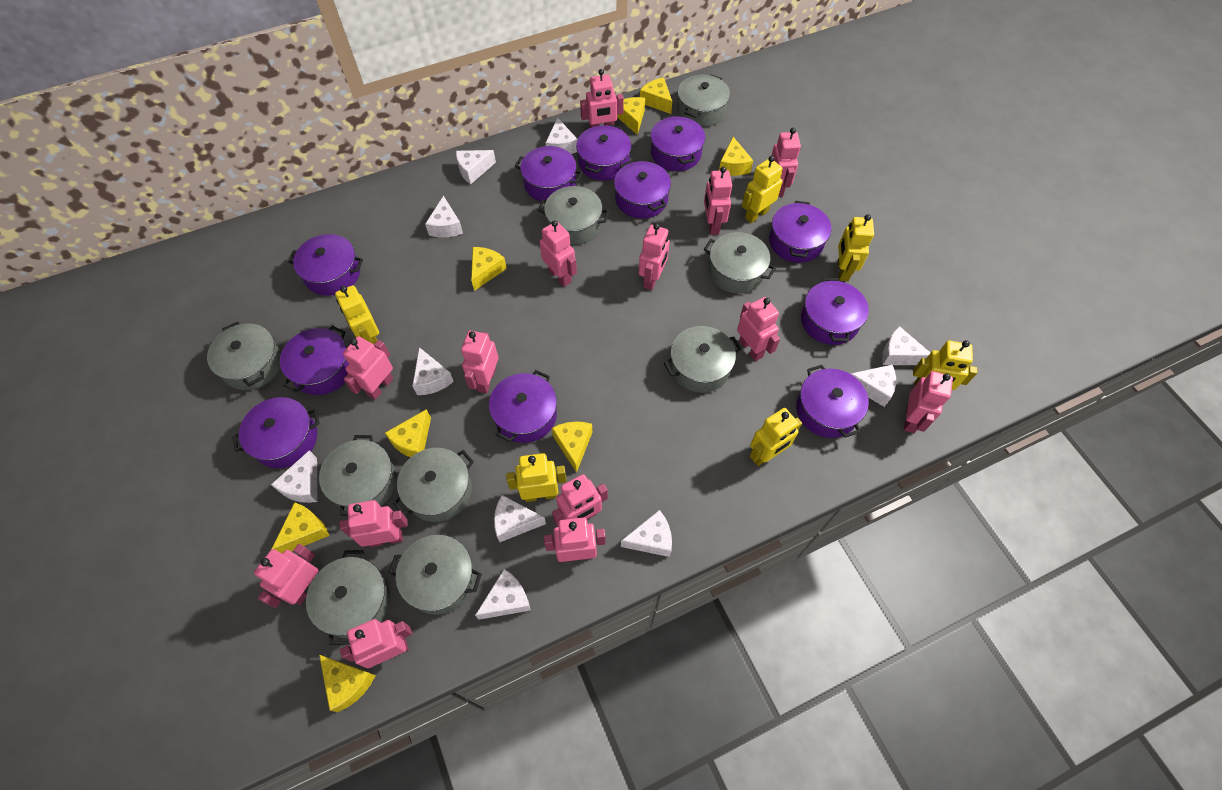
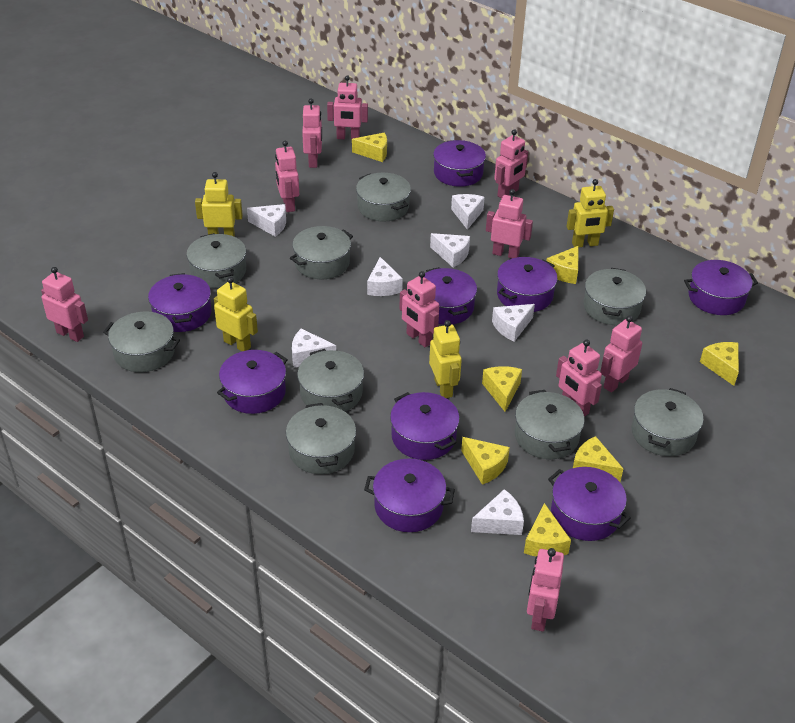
pink robot: [254,544,318,608] [340,500,408,547] [340,619,412,668] [343,336,393,400] [461,331,498,393] [540,220,577,287] [544,517,606,562] [552,474,608,527] [580,69,624,128] [639,223,670,290] [704,166,732,235] [737,297,780,361] [771,128,801,197] [904,371,953,433] = 14 -> [41,267,88,342] [275,141,299,212] [302,98,322,168] [327,75,368,140] [399,271,439,347] [486,189,533,258] [494,129,528,198] [527,548,564,632] [556,340,602,416] [600,316,642,393] = 10
purple pot: [233,397,320,468] [280,326,349,395] [288,234,363,296] [489,370,557,443] [515,146,583,201] [576,124,631,181] [614,160,671,219] [651,115,705,171] [769,201,831,263] [796,365,869,438] [801,278,869,345] = 11 -> [148,273,211,332] [217,350,288,414] [364,459,455,532] [390,392,460,460] [424,267,477,325] [433,140,486,187] [497,257,558,312] [548,467,631,541] [684,260,758,315] = 9
white cheese: [271,450,317,503] [412,347,454,395] [425,196,463,238] [456,150,496,184] [475,569,531,620] [494,495,546,542] [545,117,578,154] [621,510,672,557] [851,365,896,407] [882,326,930,365] = 10 -> [247,204,286,237] [292,329,336,368] [367,257,403,296] [430,233,470,267] [451,194,485,230] [471,489,524,535] [492,304,535,342] = 7
yellow cheese: [272,502,329,553] [319,655,376,712] [385,409,431,457] [471,247,507,291] [552,422,592,473] [617,97,645,135] [640,77,672,114] [719,137,753,176] = 8 -> [352,132,387,162] [461,437,510,485] [482,366,522,412] [524,503,571,556] [546,246,578,284] [573,436,623,482] [700,342,739,386] = 7
yellow robot: [335,285,379,344] [506,453,567,502] [742,156,783,223] [750,408,802,466] [838,214,874,281] [913,340,977,390] = 6 -> [195,172,243,237] [214,277,258,351] [429,320,462,398] [567,179,614,248] = 4

